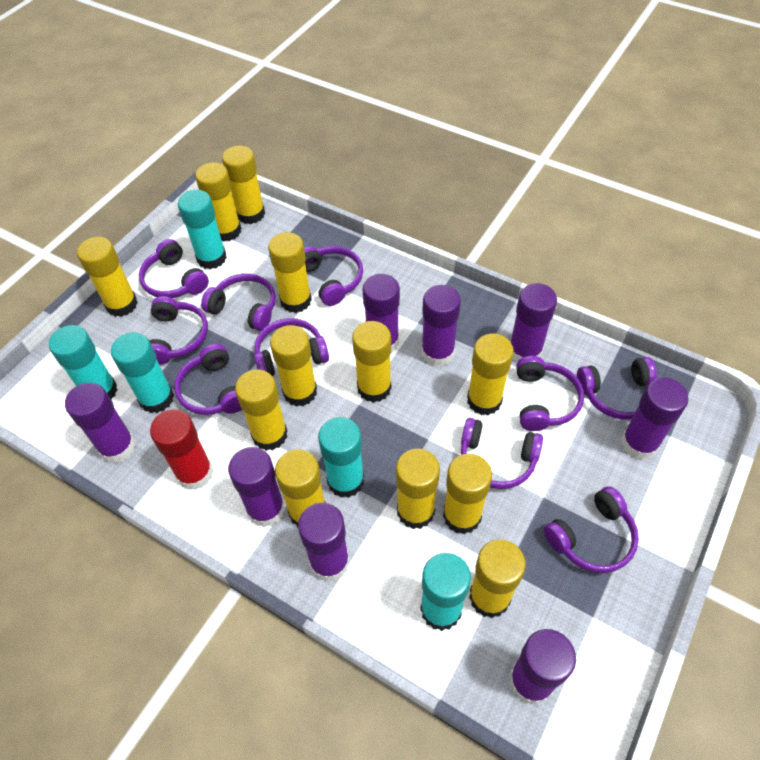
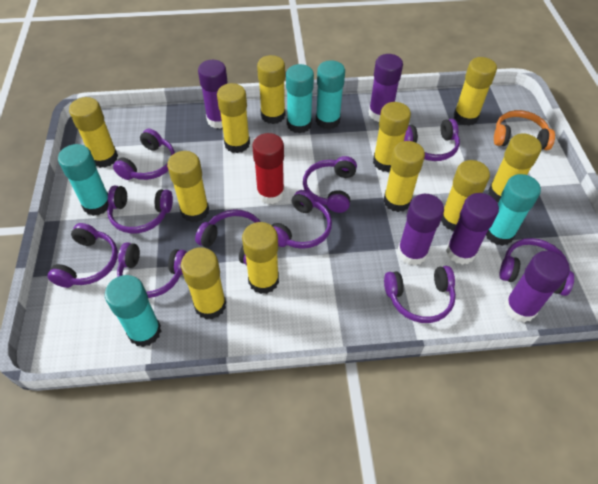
orange headphones: none = 0 -> [494,110,555,150] = 1
purple glue stick: [65,383,136,463] [228,447,285,527] [298,503,350,582] [363,274,400,353] [422,285,461,366] [510,283,557,363] [510,629,576,705] [621,377,689,460] = 8 -> [198,60,227,129] [369,54,403,122] [398,194,444,266] [446,193,499,265] [504,251,570,323] = 5
yellow glue stick: [77,237,138,317] [195,162,241,242] [222,146,265,224] [235,370,287,451] [268,232,312,313] [270,325,317,407] [275,449,326,527] [352,321,391,403] [396,449,440,529] [443,454,492,534] [467,334,514,415] [469,539,526,618] = 12 -> [69,97,118,168] [167,151,209,222] [181,247,226,319] [217,83,250,153] [242,222,279,294] [257,55,285,124] [373,102,411,172] [383,141,425,212] [441,160,490,231] [454,57,497,126] [488,134,542,202] = 11

